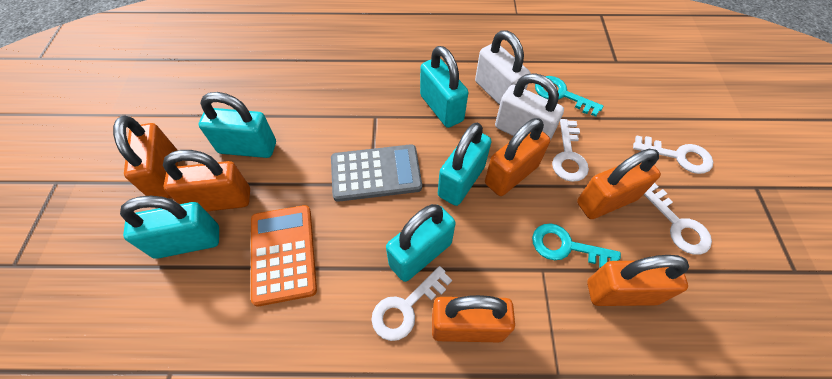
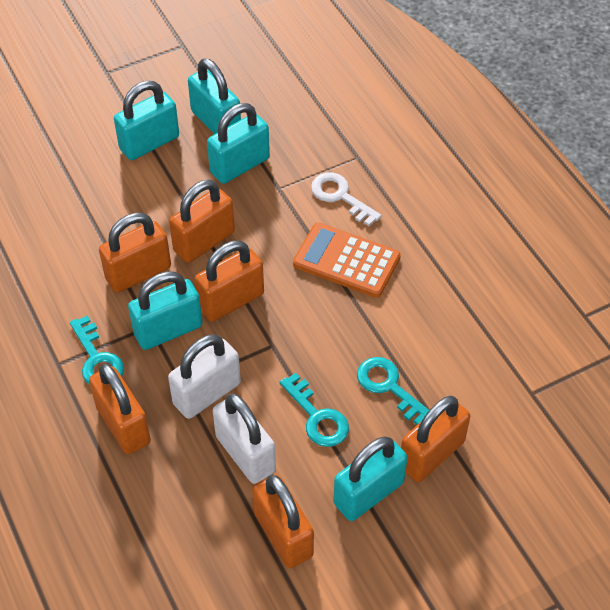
grey calculator: [331,144,422,202] = 1 -> none = 0
turquoise key: [532,223,621,268] [535,76,603,117] = 2 -> [70,315,124,385] [280,373,349,447] [357,357,429,425] = 3
white key: [371,266,452,341] [552,119,589,182] [633,136,713,174] [644,183,712,255] = 4 -> [311,173,382,226] = 1

